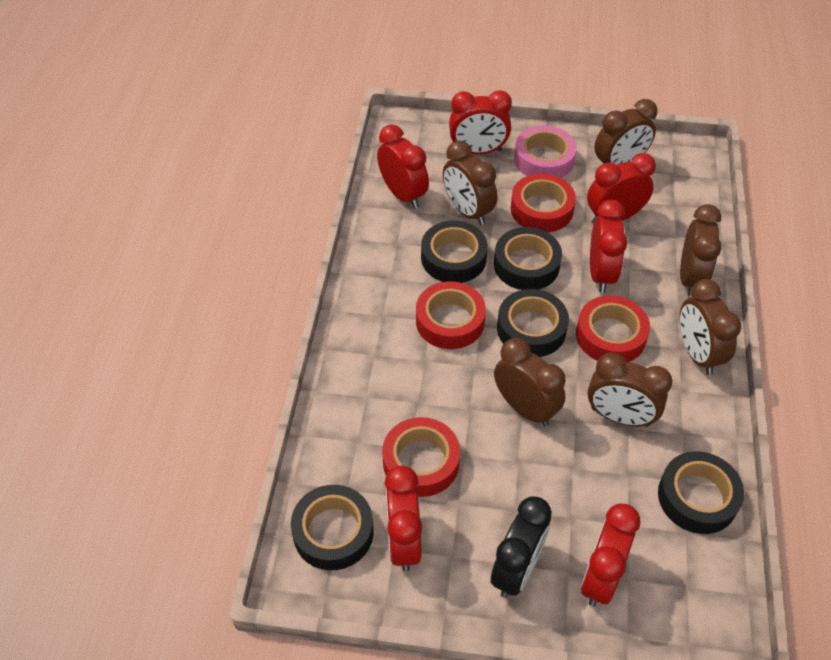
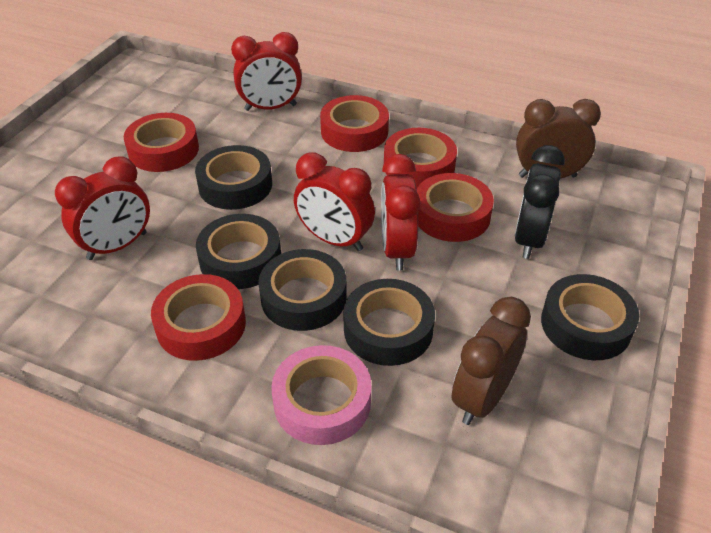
brown clock: [443,141,497,225] [494,338,566,426] [588,352,672,427] [594,99,658,165] [679,279,741,375] [680,204,721,297] = 6 -> [452,297,531,425] [516,99,601,179] = 2
red clock: [377,124,429,209] [385,465,422,571] [449,90,512,154] [581,503,641,607] [587,153,656,224] [590,200,627,293] = 6 -> [55,156,150,260] [231,32,302,111] [294,152,375,251] [381,154,421,271] = 4
red tape: [382,417,460,497] [416,281,486,349] [510,173,576,232] [576,295,650,362] = 4 -> [124,113,199,172] [151,274,246,361] [320,95,389,152] [384,128,457,189] [417,173,494,242] = 5

